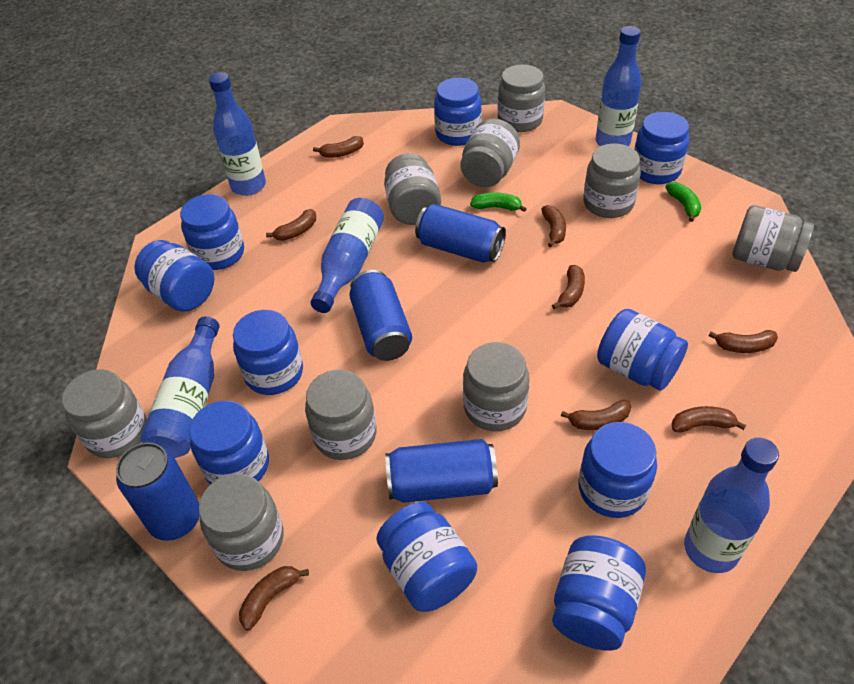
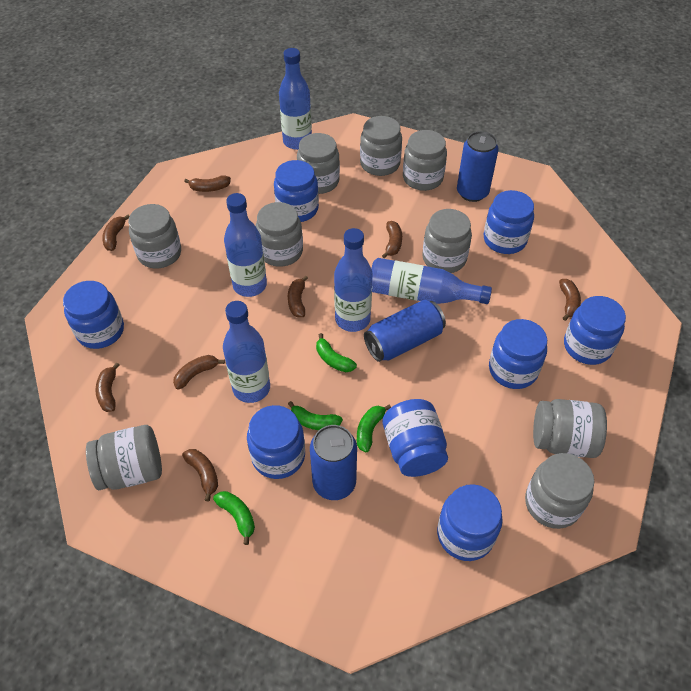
blue can: [116,442,200,541] [349,270,412,361] [385,439,498,503] [415,204,506,263] = 4 -> [310,425,357,500] [364,300,446,362] [457,131,499,202] = 3
blue jar: [134,240,214,312] [180,194,244,270] [189,401,269,485] [233,310,303,395] [376,502,477,612] [434,78,482,146] [552,535,646,651] [578,422,657,518] [597,309,688,390] [634,112,689,184] = 10 -> [63,281,124,349] [247,405,305,479] [274,160,319,222] [383,399,448,477] [437,484,503,561] [484,190,534,254] [489,319,547,389] [564,296,626,365] = 8
green banana: [470,193,527,212] [666,182,701,222] = 2 -> [213,491,255,545] [288,401,343,430] [316,333,357,372] [357,405,391,452] = 4

